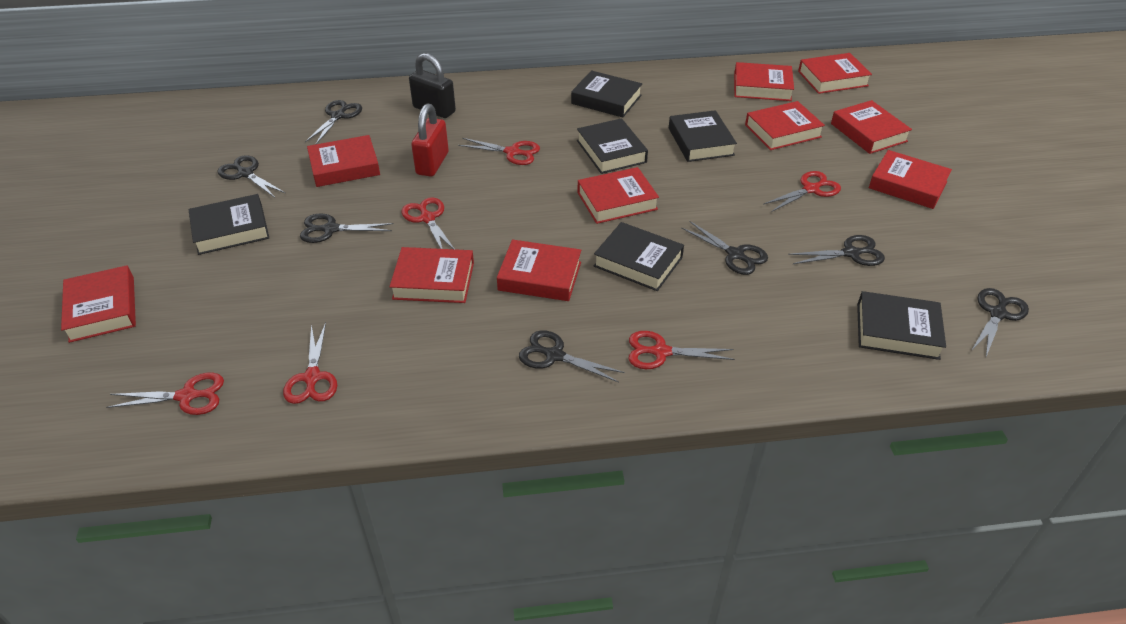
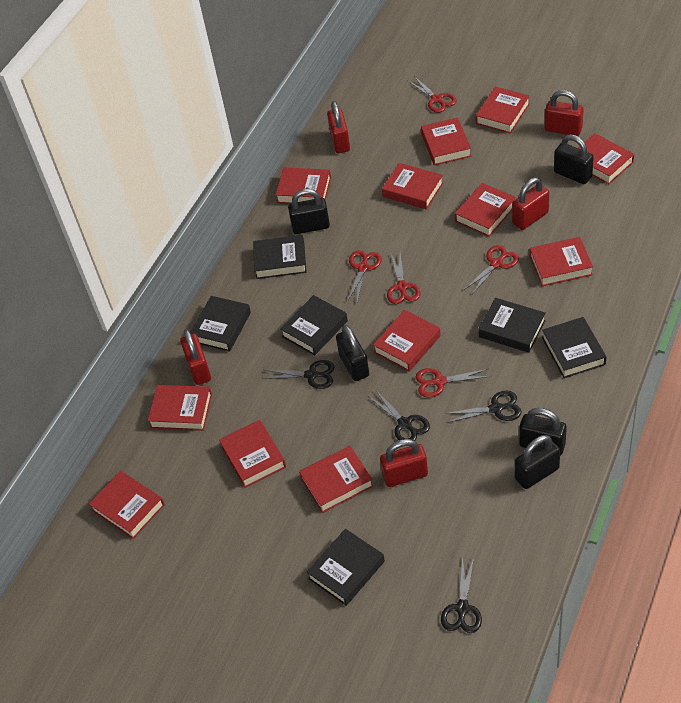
black padlock: [409,53,456,118] = 1 -> [288,189,330,234] [336,325,369,381] [515,435,560,489] [519,408,567,456] [554,134,594,184] = 5
black scissors: [217,155,285,198] [300,213,394,243] [305,100,362,144] [519,330,625,383] [681,221,768,275] [788,235,885,266] [971,288,1029,357] = 7 -> [262,360,335,389] [368,391,430,441] [441,557,482,633] [444,391,522,423] = 4
red book: [61,265,136,343] [307,135,380,187] [389,247,474,303] [497,240,581,301] [577,167,659,224] [734,62,794,101] [745,101,825,150] [798,53,872,94] [831,100,912,154] [869,150,952,209] = 10 -> [89,471,165,539] [148,385,212,431] [219,420,286,488] [276,168,331,204] [299,446,374,513] [373,310,441,372] [382,163,443,210] [421,118,471,165] [455,183,516,237] [475,86,530,134] [530,237,593,286] [578,133,634,184] = 12
red padlock: [411,103,449,177] = 1 -> [180,329,211,385] [327,101,350,153] [380,439,428,487] [512,177,549,230] [545,90,584,136] = 5
red scissors: [106,373,224,415] [283,322,337,404] [401,197,454,249] [458,138,540,165] [628,331,735,369] [764,171,841,212] = 6 -> [347,250,382,302] [387,254,420,304] [408,76,457,113] [416,368,491,398] [464,245,519,294] = 5

